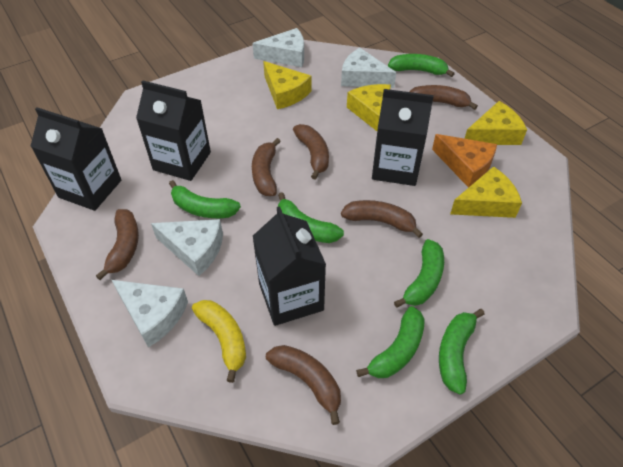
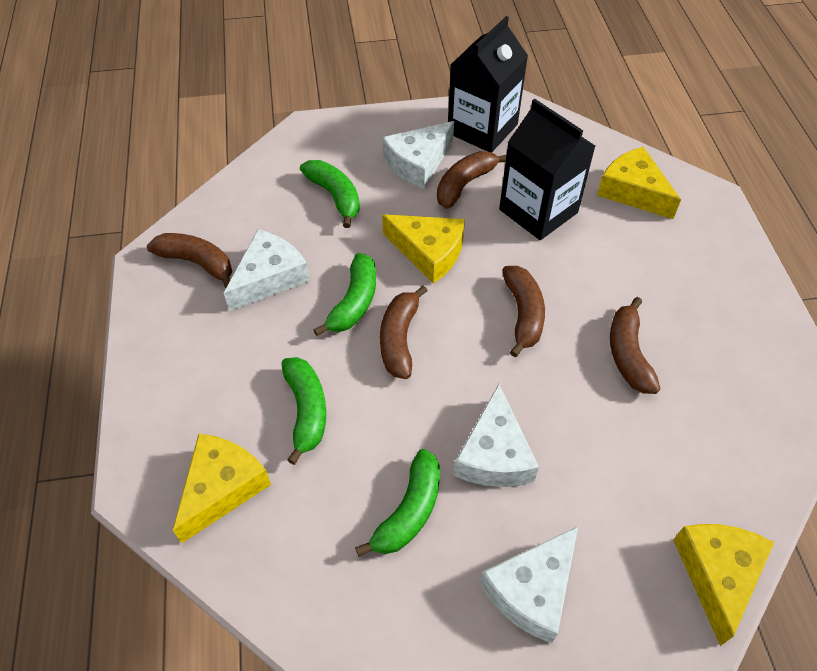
black carton: [30,107,121,211] [136,80,211,181] [253,206,326,326] [372,89,434,186] = 4 -> [448,16,528,152] [499,99,595,240] = 2
brown banana: [96,209,139,280] [252,138,281,196] [266,345,341,425] [293,124,329,180] [341,200,423,238] [409,85,478,110] = 6 -> [147,233,232,288] [380,285,427,379] [437,151,506,209] [502,266,545,357] [610,297,661,394] = 5
green banana: [169,180,241,218] [278,192,344,243] [356,306,425,378] [388,54,455,77] [394,239,444,308] [439,309,485,395] = 6 -> [281,357,326,465] [300,160,360,228] [313,253,376,336] [355,449,440,557] = 4
orange cheese: [432,134,497,188] = 1 -> none = 0
yellow banana: [192,300,246,383] = 1 -> none = 0

